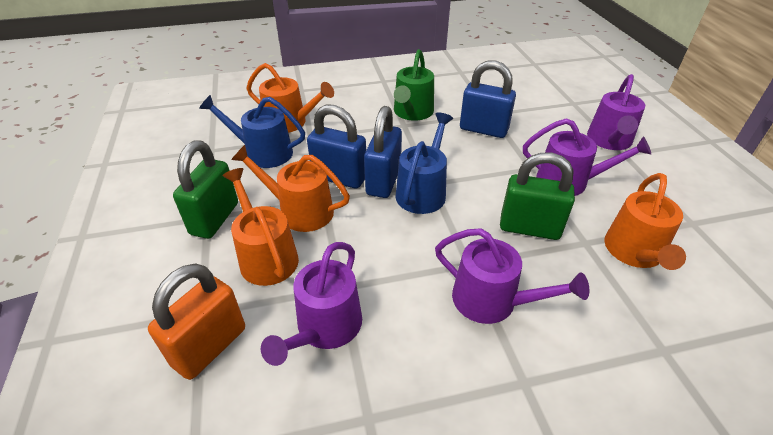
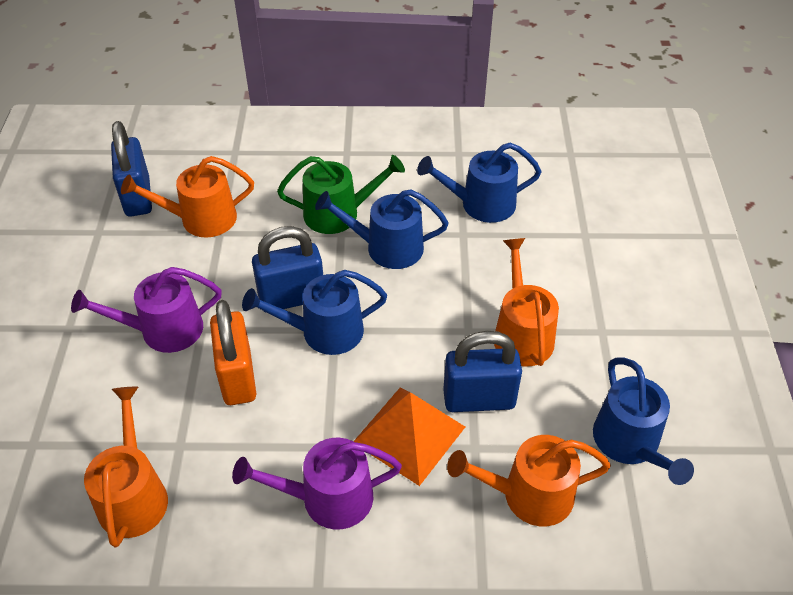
blue watering can: [199,95,305,168] [396,112,453,214] = 2 -> [242,270,387,355] [315,189,449,269] [417,143,542,223] [593,357,694,485] = 4
green padlock: [173,140,238,239] [500,153,575,240] = 2 -> none = 0
orange pyramid: none = 0 -> [353,388,465,486] = 1
purple watering can: [261,242,362,366] [435,228,589,324] [523,118,651,196] [587,74,645,150] = 4 -> [71,267,222,353] [232,438,402,530] = 2

